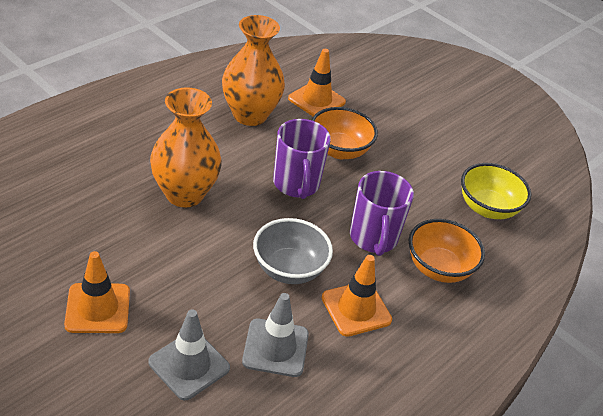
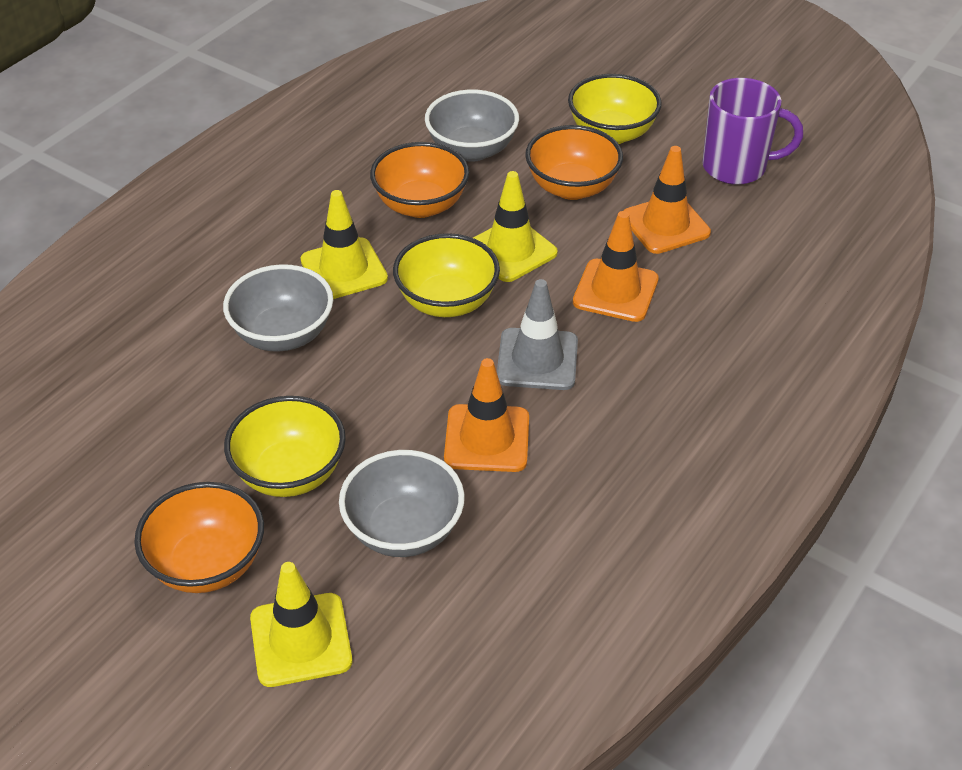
grey bowl: [253,218,333,284] = 1 -> [223,264,333,352] [339,450,465,557] [425,90,519,162] = 3
grey traffic cone: [148,309,230,400] [242,293,309,377] = 2 -> [497,279,578,390] = 1
orange bowl: [312,107,378,159] [409,219,485,283] = 2 -> [134,482,264,593] [370,142,469,218] [525,125,623,200] = 3
orange vase: [150,87,222,208] [222,15,285,126] = 2 -> none = 0
purple mug: [273,119,331,199] [350,171,414,256] = 2 -> [702,78,803,185] = 1
yellow bowl: [461,163,531,219] = 1 -> [224,396,346,497] [393,233,500,317] [568,74,662,144] = 3
yellow traffic cone: none = 0 -> [250,562,352,687] [300,190,388,299] [473,171,558,282] = 3

